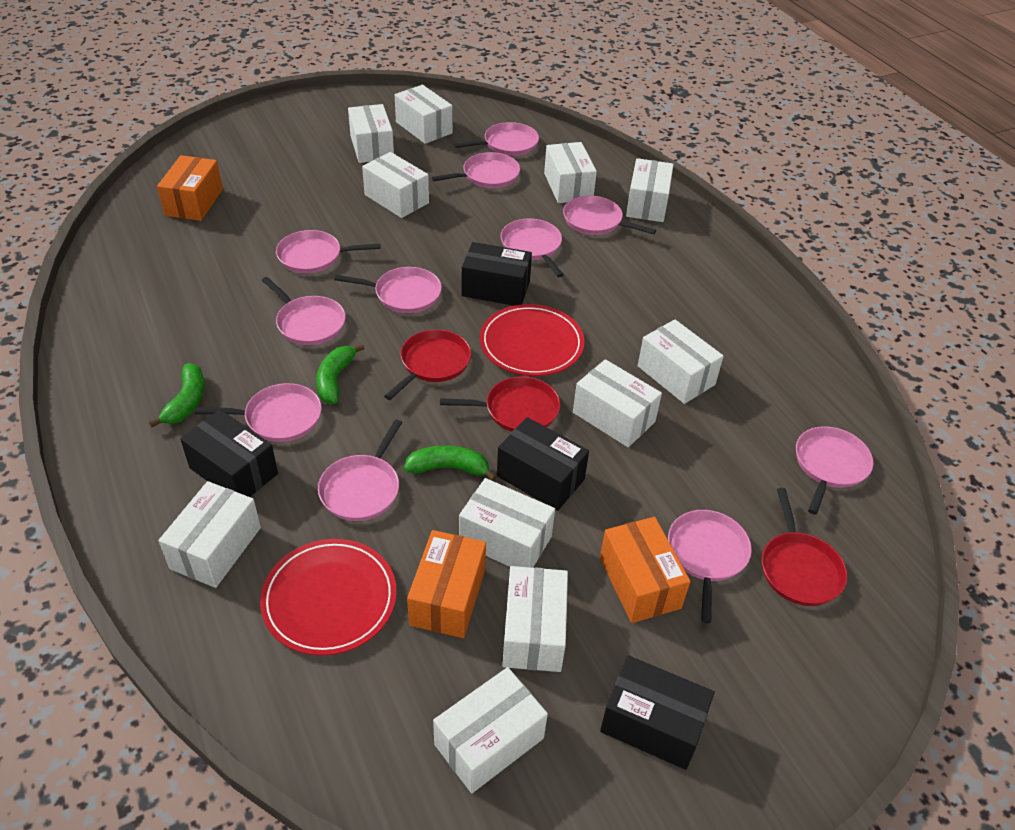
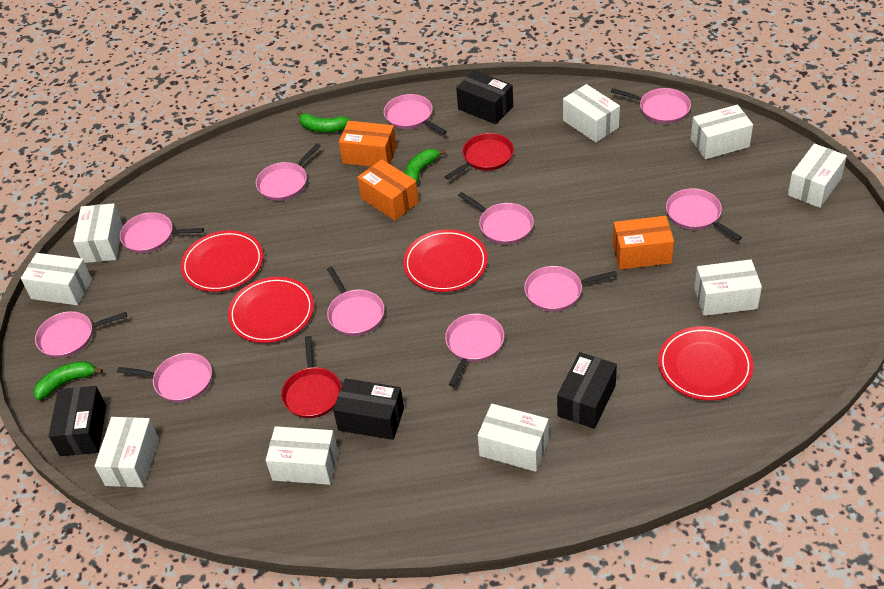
red pan: [384,329,471,400] [440,376,560,432] [762,488,847,606] = 3 -> [281,336,341,418] [445,133,514,180] = 2
red plate: [260,539,397,656] [480,304,584,376] = 2 -> [181,230,263,292] [228,277,314,343] [403,229,488,292] [658,326,753,401] = 4
white box: [159,481,261,588] [348,104,394,163] [362,152,429,218] [395,85,453,144] [433,667,548,793] [459,478,555,568] [502,566,568,672] [544,142,597,203] [573,359,662,447] [626,158,674,222] [638,319,724,404] = 11 -> [21,253,92,305] [73,203,123,263] [95,417,159,488] [266,426,338,485] [478,404,549,472] [563,84,620,143] [691,105,753,159] [694,259,762,316] [788,143,847,208] = 9

